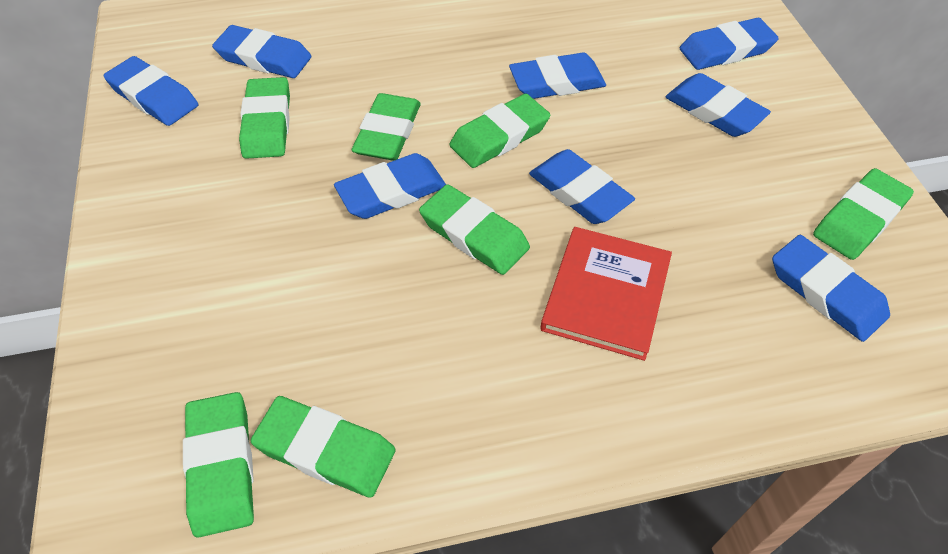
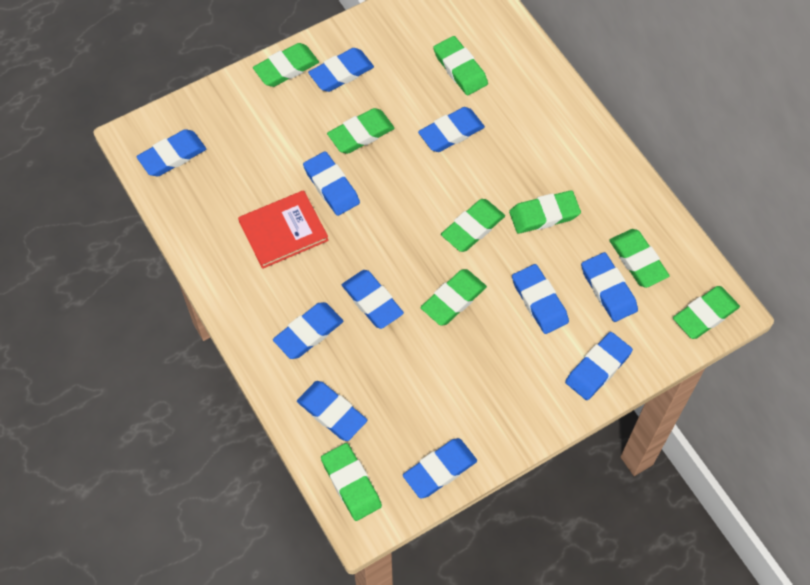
blue eraser: [104,56,198,126] [212,25,311,78] [334,153,446,219] [509,53,606,99] [529,149,635,224] [665,73,771,137] [680,18,779,70] [772,235,890,342] = 8 -> [136,129,206,176] [273,302,343,359] [297,381,367,441] [303,151,360,216] [308,48,374,92] [342,270,404,329] [403,438,477,499] [418,107,485,152] [512,264,569,334] [565,332,633,400] [581,252,638,322] = 11
green eraser: [183,392,254,538] [239,77,290,159] [250,396,396,498] [352,93,421,161] [419,184,530,275] [450,94,550,168] [813,168,914,260] = 7 -> [253,43,319,87] [321,443,382,521] [327,108,395,154] [421,269,487,326] [433,36,488,95] [441,199,505,252] [509,190,581,234] [609,229,670,288] [673,286,740,339] = 9

